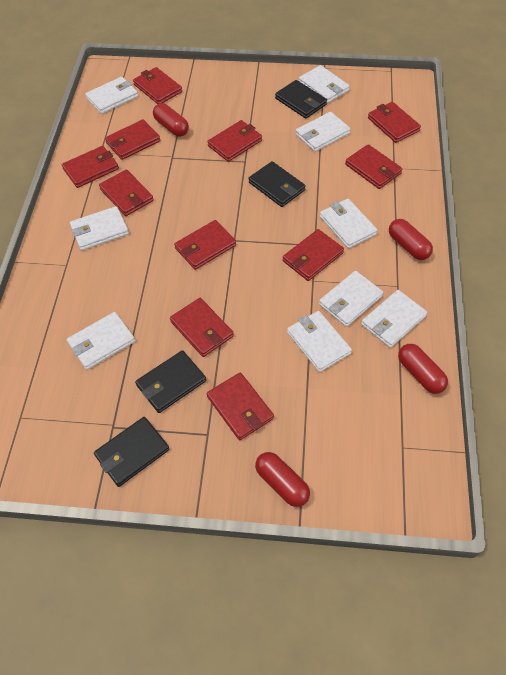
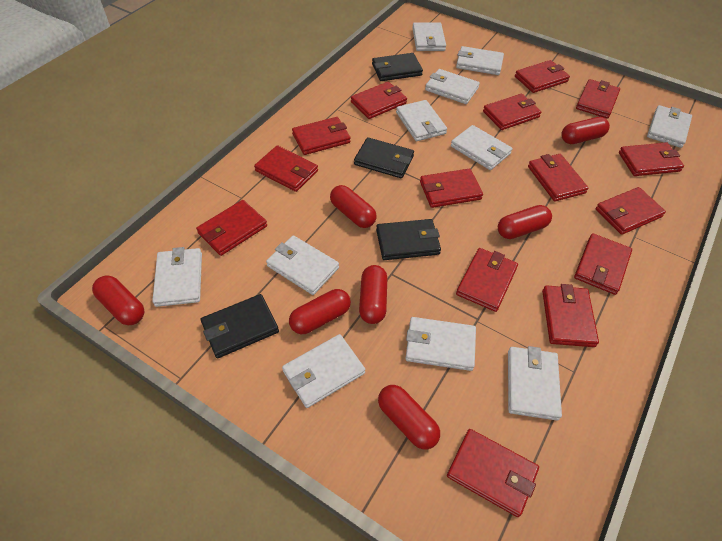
red capsule: [153,103,189,137] [255,452,310,507] [389,219,433,260] [398,344,448,394] = 4 -> [92,276,144,325] [289,289,351,334] [330,185,377,228] [359,265,387,324] [378,385,440,449] [498,205,552,239] [561,117,610,144] = 7
red wallet: [62,146,119,188] [99,169,154,216] [105,119,160,160] [133,67,182,104] [170,298,234,357] [174,220,236,270] [207,120,262,162] [207,372,274,440] [283,229,344,281] [345,144,403,189] [368,102,421,143] = 11 -> [196,200,267,256] [254,145,318,192] [292,117,351,155] [351,82,407,119] [420,169,483,208] [447,429,539,517] [456,248,518,312] [483,94,541,130] [515,60,570,93] [528,154,589,201] [542,284,599,347] [574,233,632,295] [576,79,620,119] [596,187,666,235] [619,142,684,176] = 15
white wallet: [67,312,135,370] [70,206,129,250] [85,77,138,114] [287,311,352,372] [295,112,350,152] [299,65,350,103] [319,271,383,327] [320,199,378,249] [361,290,427,348] = 9 -> [152,247,202,307] [266,235,339,295] [282,334,365,408] [396,100,447,141] [405,317,476,371] [412,22,446,51] [425,69,480,104] [451,125,512,170] [456,46,504,75] [508,346,562,421] [647,105,692,148] = 11

